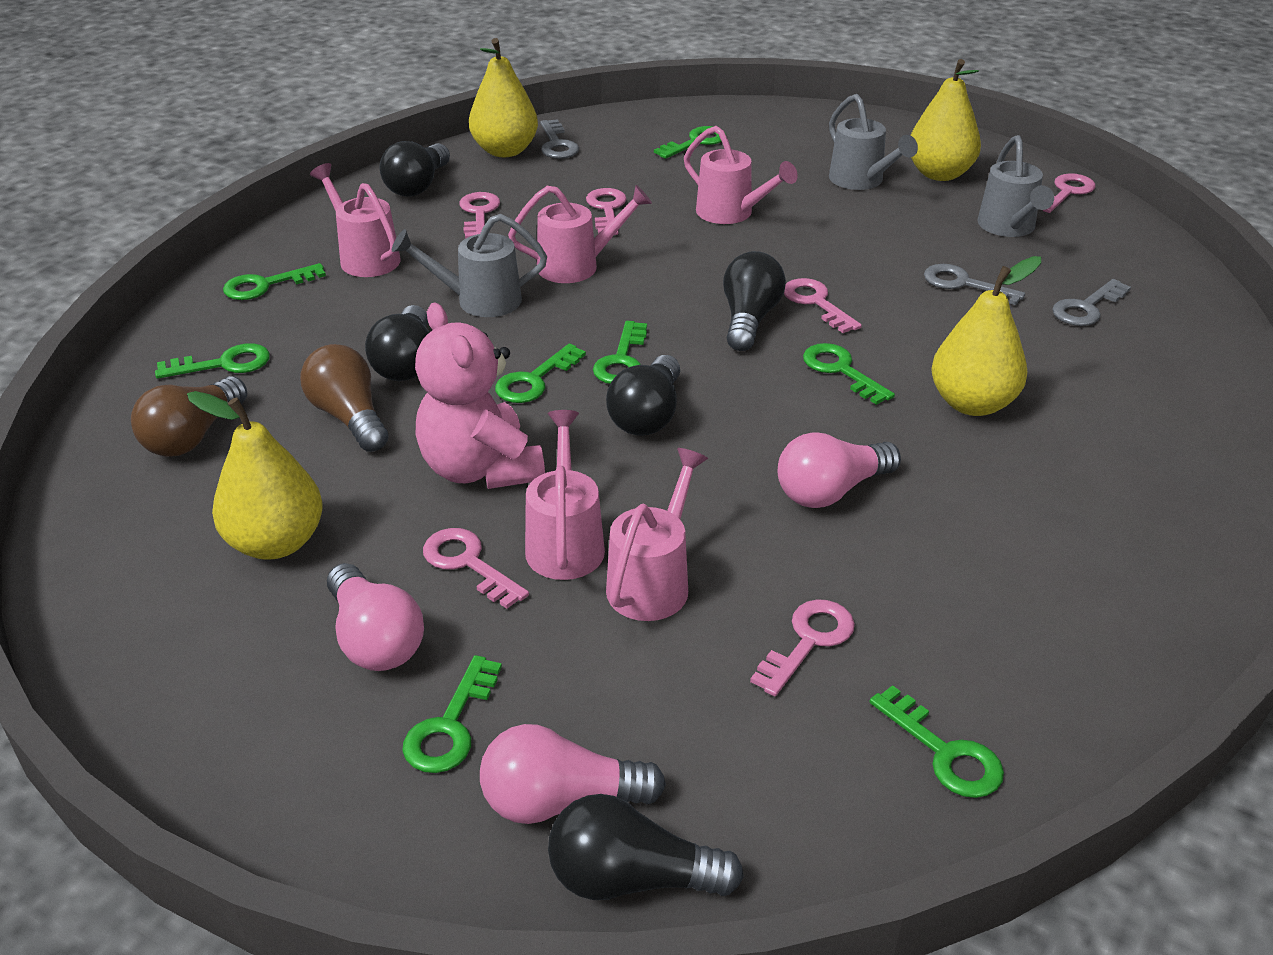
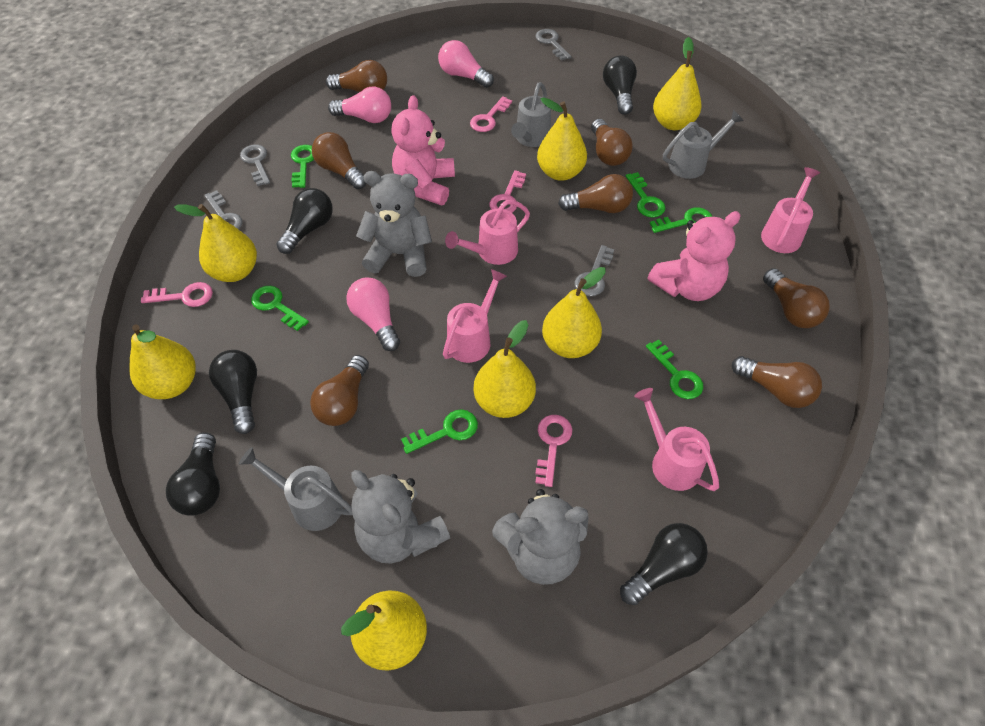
brown light bulb: [131,376,247,457] [300,344,389,452] = 2 -> [310,355,369,426] [312,132,366,189] [326,60,387,92] [558,174,633,213] [591,119,633,166] [732,356,822,408] [763,268,830,328] = 7
green key: [155,343,270,379] [223,263,326,300] [402,655,502,773] [495,343,586,403] [593,321,647,384] [654,126,726,159] [803,343,895,405] [869,685,1004,798] = 8 -> [251,286,309,331] [291,145,314,188] [401,409,478,454] [626,172,666,217] [646,339,703,399] [650,207,712,233] = 6
grey key: [540,119,579,159] [924,264,1025,305] [1052,279,1131,326] = 3 -> [204,190,243,229] [240,144,270,186] [535,29,571,61] [574,245,615,296] = 4
grey teddy bear: none = 0 -> [351,470,450,564] [356,171,432,277] [492,489,588,585] = 3
pink key: [423,528,529,609] [459,192,500,239] [586,188,627,235] [750,600,855,696] [784,278,862,333] [1043,173,1096,213] = 6 -> [141,282,213,307] [470,96,512,132] [489,170,526,213] [535,415,572,487] = 4
pink teddy bear: [415,302,545,489] = 1 -> [391,95,455,205] [648,211,741,301] = 2
pink watering can: [310,163,401,277] [508,185,652,283] [525,410,605,580] [606,448,708,621] [684,126,798,224] = 5 -> [443,269,507,363] [445,200,530,265] [634,388,719,491] [761,167,820,253] = 4
yellow pear: [187,391,323,560] [469,38,538,157] [910,59,981,181] [931,256,1041,416] = 4 -> [129,324,196,399] [174,204,257,282] [341,590,427,671] [474,320,536,418] [537,97,587,181] [542,267,606,358] [653,37,702,130] = 7

